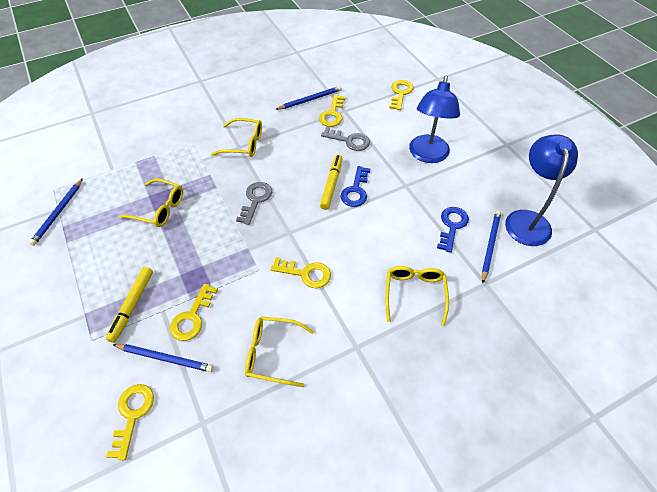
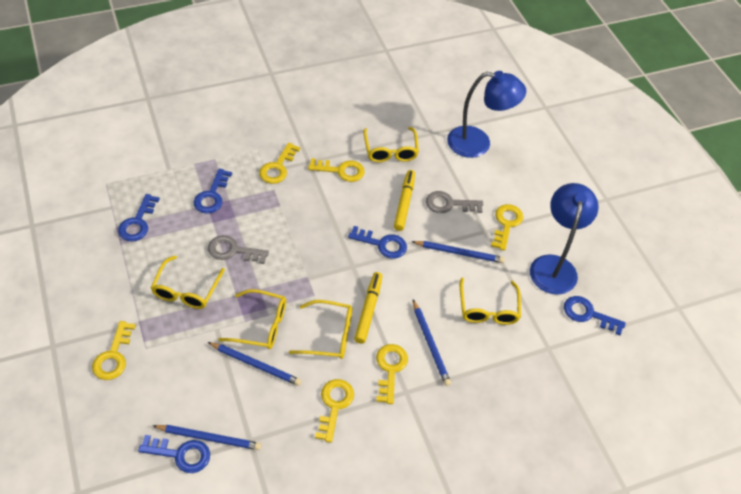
blue key: [340,166,370,207] [437,207,469,253] = 2 -> [118,194,160,241] [138,435,210,473] [194,168,232,214] [348,226,407,259] [564,296,626,335] = 5
yellow glasses: [119,178,183,227] [211,118,262,157] [245,317,314,387] [385,266,449,326] = 4 -> [151,256,225,309] [218,289,286,349] [289,300,352,359] [363,127,419,162] [460,278,521,325] = 5
yellow key: [106,384,154,460] [170,284,218,341] [270,257,331,288] [319,95,345,127] [389,80,414,110] = 5 -> [92,321,136,380] [259,143,300,184] [308,158,365,182] [315,379,354,443] [376,344,408,404] [491,204,523,251] = 6

